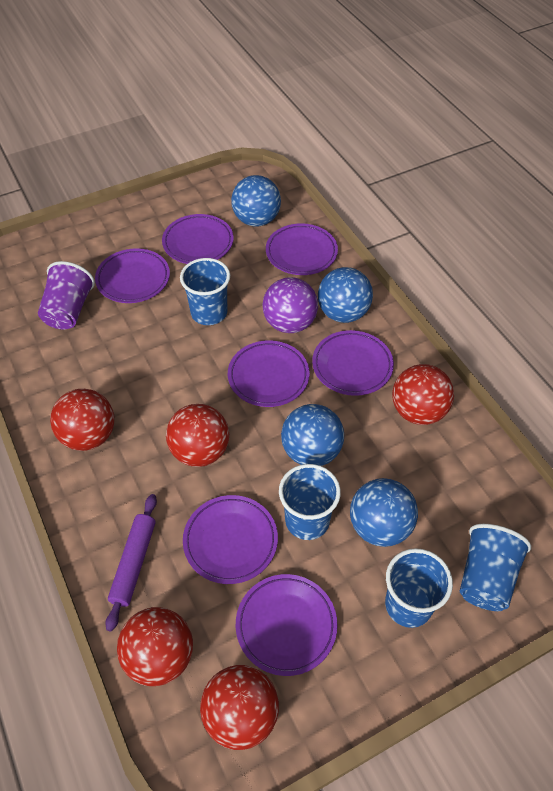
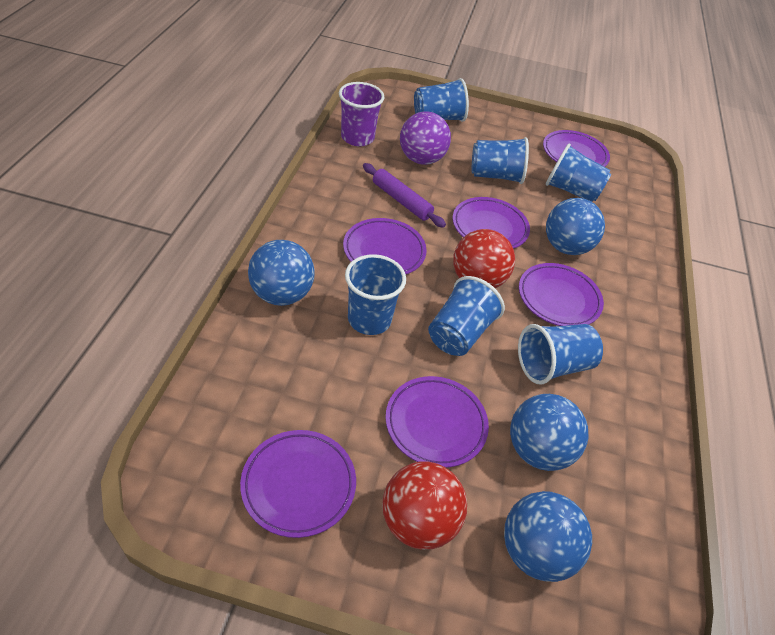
blue cup: [180,258,230,325] [279,464,341,540] [385,548,453,628] [460,524,531,611] = 4 -> [345,254,406,335] [414,78,469,122] [428,276,505,356] [472,137,529,184] [518,324,603,385] [546,144,611,202] = 6
purple plate: [95,248,170,303] [162,214,234,264] [183,495,278,584] [228,340,310,407] [236,574,338,676] [266,223,338,275] [312,330,394,396] = 7 -> [240,430,356,538] [343,218,427,274] [385,376,489,468] [453,197,530,249] [519,263,604,326] [543,130,610,167] = 6
red ball: [50,389,114,451] [117,607,193,686] [166,404,229,467] [200,665,279,750] [392,364,454,425] = 5 -> [382,461,467,550] [453,229,515,288] = 2

